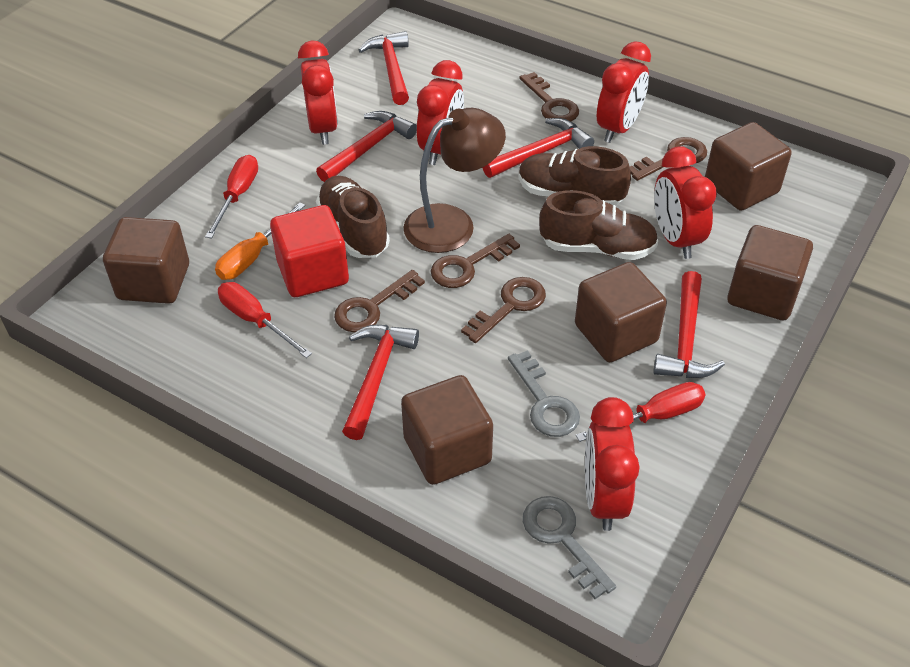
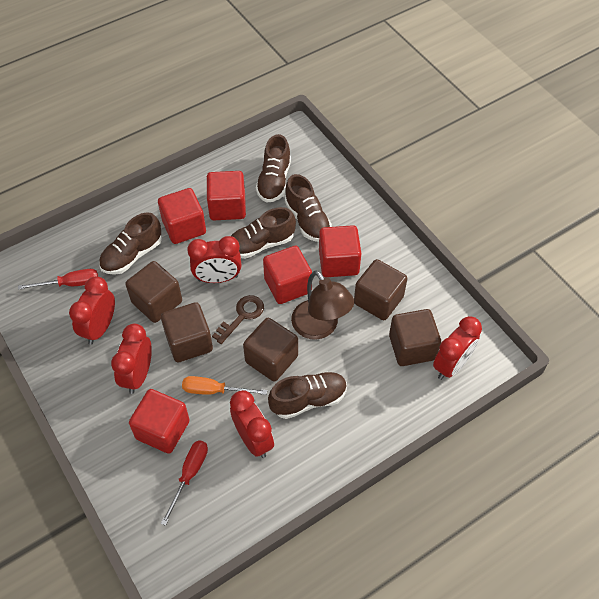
brown key: [334,270,425,333] [431,234,520,288] [461,277,546,343] [519,72,579,121] [630,137,707,181] = 5 -> [212,295,264,344] = 1
brown shoe: [316,176,390,258] [519,146,631,206] [539,190,658,260] = 3 -> [99,213,162,275] [231,207,296,259] [256,134,291,202] [268,372,347,419] [285,174,332,242] = 5
grey key: [508,350,580,437] [523,496,616,599] = 2 -> none = 0
red cube: [270,205,349,297] = 1 -> [129,389,190,454] [158,188,206,244] [207,171,246,220] [263,246,312,304] [319,225,362,277] = 5
red hammer: [316,111,417,182] [342,325,419,440] [358,31,409,105] [483,118,594,178] [653,271,725,378] = 5 -> none = 0
red screwdriver: [205,155,258,238] [218,282,312,358] [576,382,706,442] = 3 -> [18,269,98,290] [161,440,208,526] = 2

